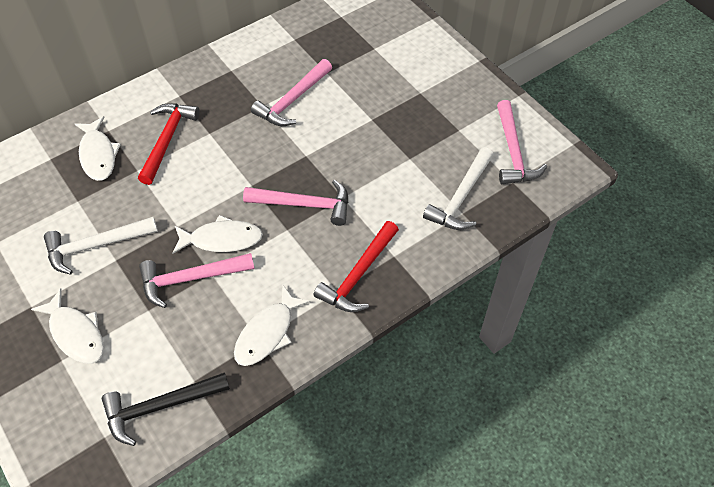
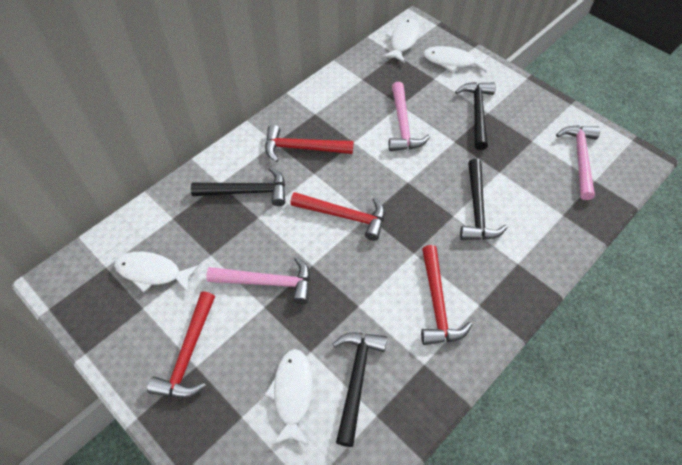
black hammer: [102,372,230,446] = 1 -> [191,167,285,206] [333,333,387,447] [455,82,496,150] [460,159,508,240] = 4
pink hammer: [139,253,255,308] [243,180,348,226] [251,59,332,126] [497,100,547,184] = 4 -> [206,256,310,304] [389,82,430,151] [556,125,600,200] = 3
red hammer: [138,103,200,185] [314,221,399,312] = 2 -> [147,291,215,398] [265,125,354,162] [290,192,385,241] [421,245,472,345] = 4
white hammer: [44,217,158,275] [423,147,494,230] = 2 -> none = 0

